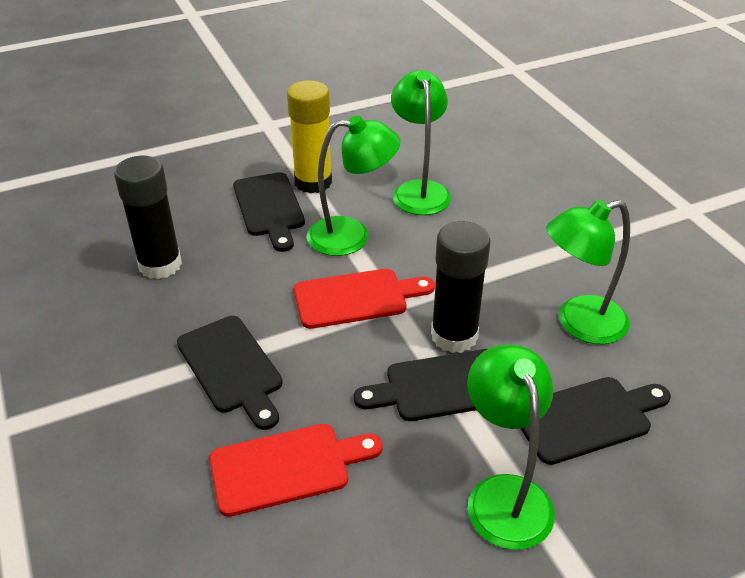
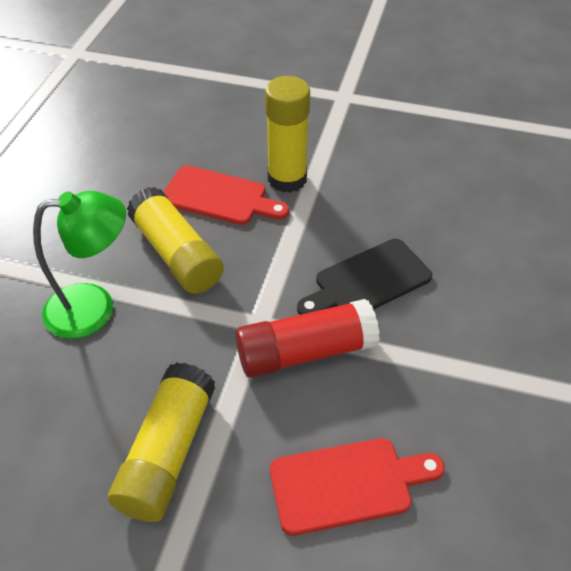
black cutting board: [177,316,282,430] [233,172,305,252] [354,349,487,421] [520,377,671,465] = 4 -> [297,239,432,315] = 1
black glue stick: [114,156,182,279] [431,221,491,353] = 2 -> none = 0
green lamp: [307,115,400,256] [391,70,451,215] [467,345,555,550] [546,200,630,344] = 4 -> [33,191,126,339] = 1
red glue stick: none = 0 -> [235,299,380,377] = 1
yellow glue stick: [287,80,332,194] = 1 -> [108,362,215,522] [127,187,224,294] [265,76,310,193] = 3

